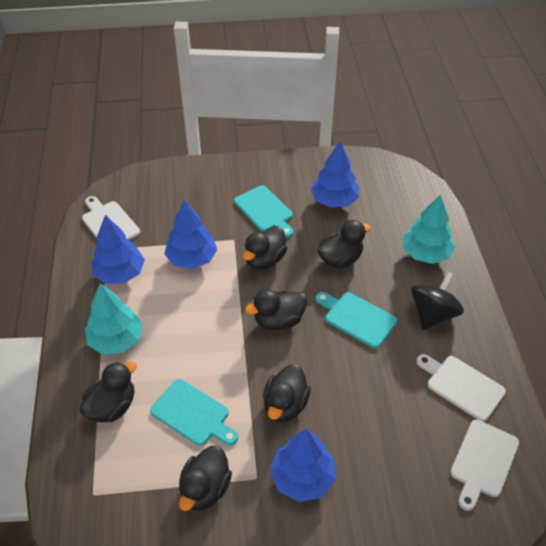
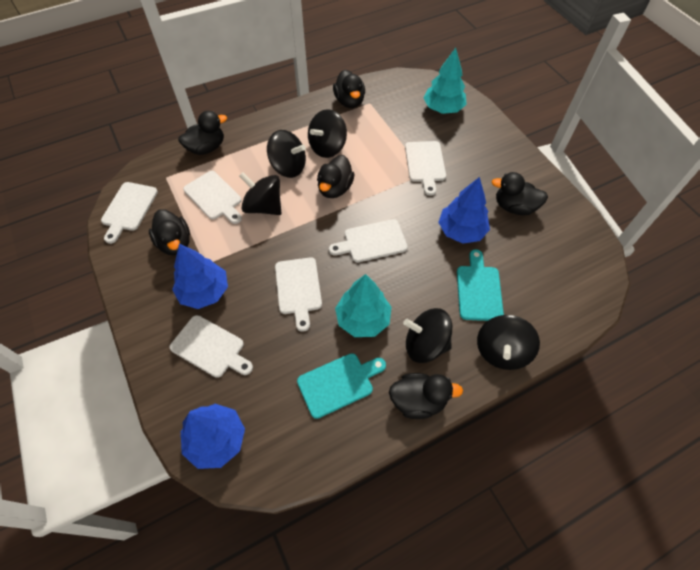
black spinning top: [411,272,464,330] = 1 -> [239,172,281,215] [267,130,306,178] [308,109,347,158] [403,308,452,363] [477,315,540,370] = 5
blue tree: [91,215,145,284] [164,199,217,269] [270,428,336,502] [311,141,359,208] = 4 -> [172,244,228,309] [180,404,245,469] [438,177,490,244] = 3
turquoise cutting board: [150,379,238,446] [234,185,293,238] [316,292,397,348] = 3 -> [297,353,386,419] [457,249,504,321] = 2
white cutting board: [82,196,140,240] [416,354,506,422] [450,420,519,511] = 3 -> [101,182,158,244] [170,315,253,378] [183,171,242,224] [275,257,322,332] [329,219,408,263] [405,141,446,196] = 6

